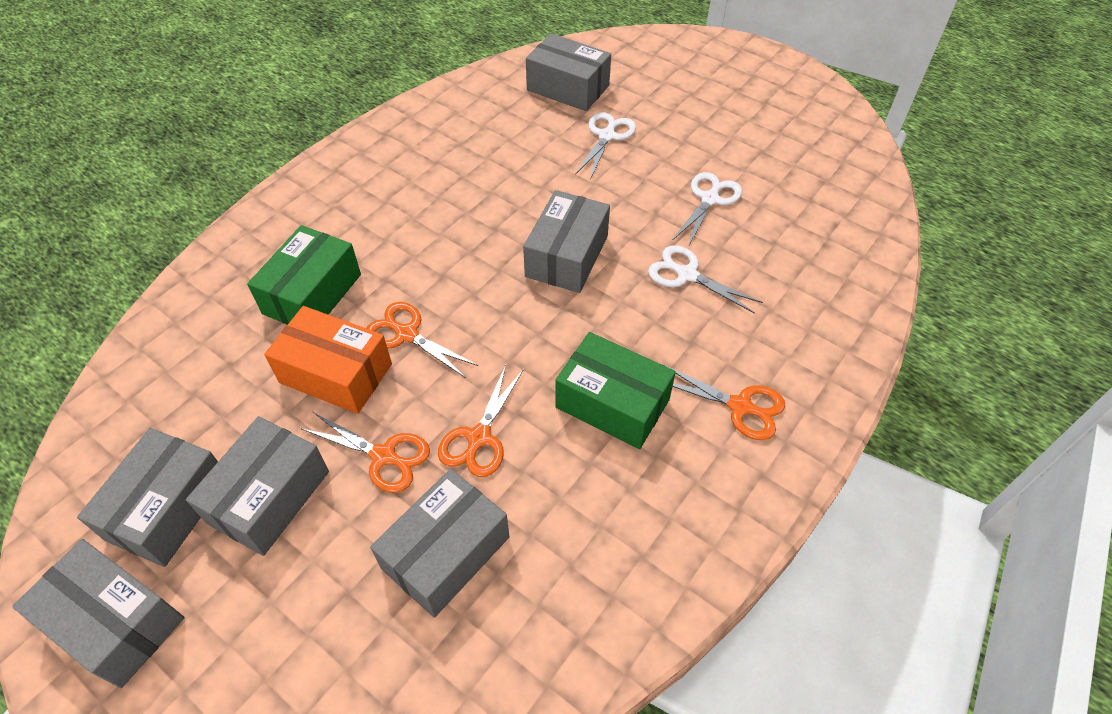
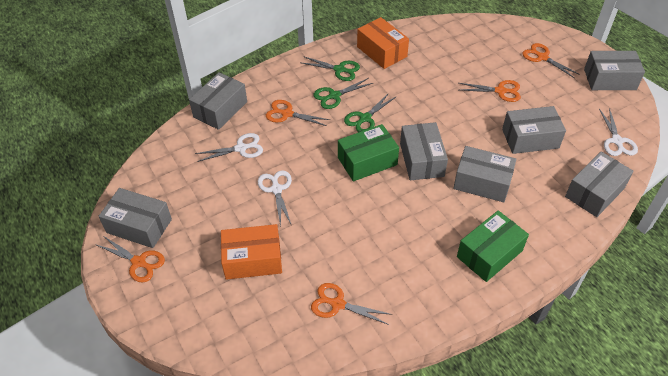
green scissors: none = 0 -> [302,56,360,81] [313,78,373,109] [344,93,397,132] = 3
grey box: [12,539,185,688] [77,428,218,567] [186,416,329,556] [370,469,509,618] [523,190,610,293] [526,34,611,111] = 6 -> [99,188,172,248] [189,72,247,130] [400,122,448,180] [453,146,516,202] [502,106,566,154] [565,152,634,217] [584,51,645,90] = 7
orange box: [264,306,392,414] = 1 -> [221,224,282,280] [357,17,409,69] = 2
orange scissors: [302,412,430,493] [366,302,478,378] [438,365,524,477] [662,364,785,440] = 4 -> [95,237,165,282] [266,100,330,126] [311,283,392,325] [459,80,521,102] [522,43,580,78] = 5

